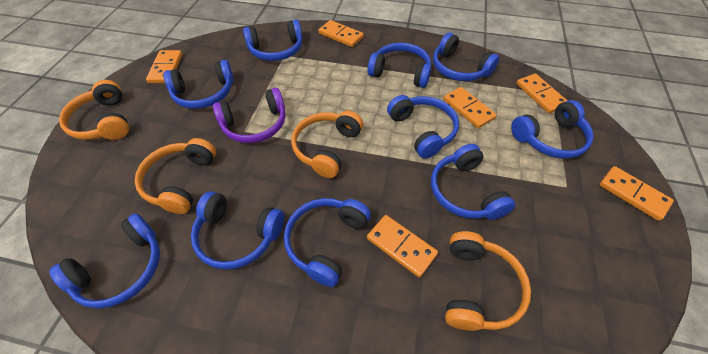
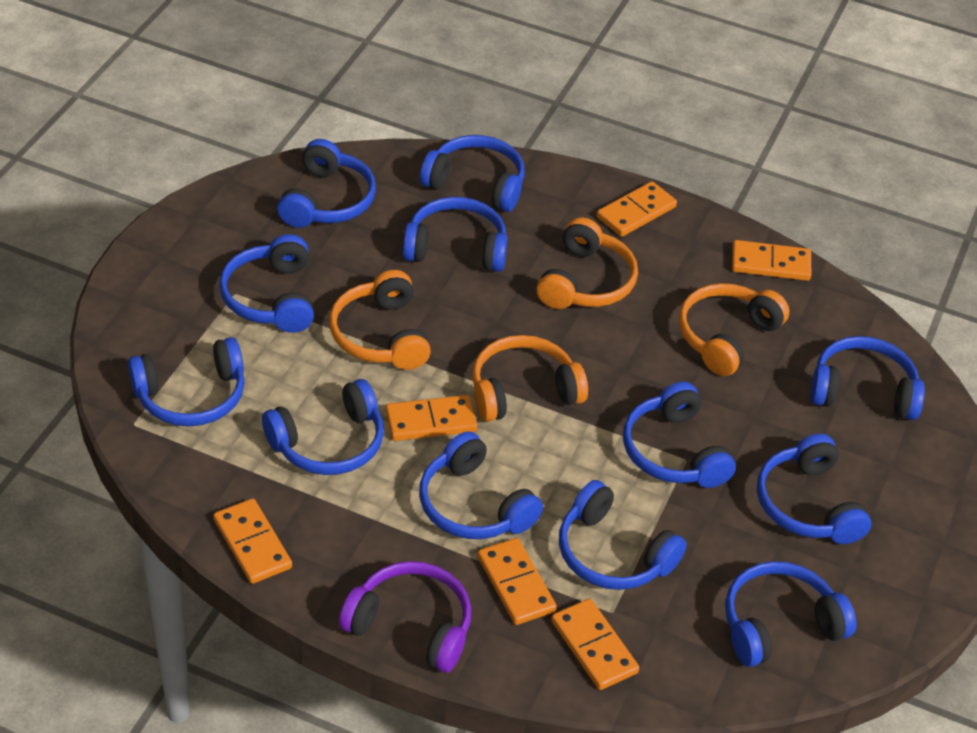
blue headphones: [49,213,160,308] [164,60,234,109] [191,191,284,270] [243,20,302,61] [284,198,371,287] [368,43,431,88] [387,95,459,159] [431,144,515,220] [433,33,500,81] [511,100,594,158] = 10 -> [128,337,245,426] [219,234,314,333] [262,379,384,475] [277,139,376,228] [403,197,508,272] [419,431,543,539] [420,135,525,212] [559,480,687,590] [623,382,736,488] [725,561,857,667] [757,434,871,544] [810,336,925,420] = 12

